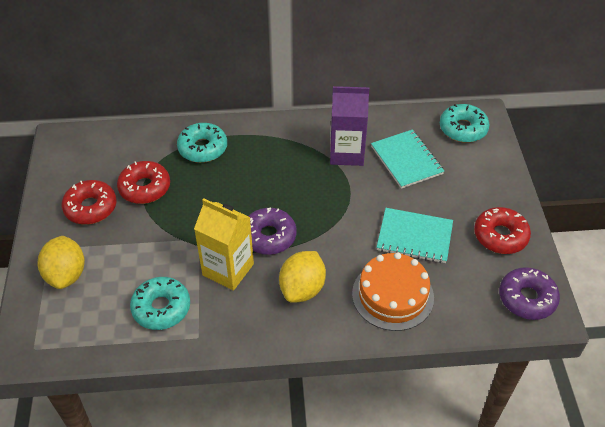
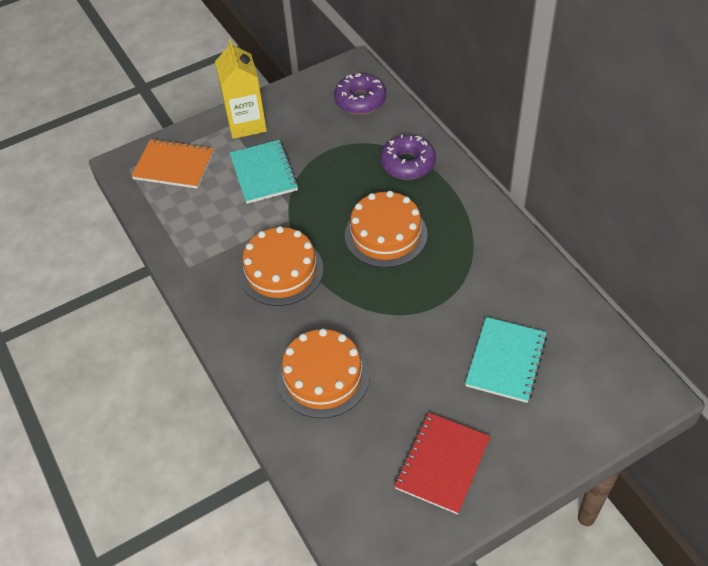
orange cake: [352,252,434,331] = 1 -> [239,226,323,306] [277,329,369,418] [345,191,428,268] = 3
orange notebook: none = 0 -> [131,139,214,189] = 1
purple carton: [330,86,369,166] = 1 -> none = 0
red donut: [62,180,117,225] [117,161,170,204] [474,207,531,254] = 3 -> none = 0
red notebook: none = 0 -> [394,413,491,514] = 1
turquoise donut: [130,277,190,330] [177,123,227,163] [440,104,489,143] = 3 -> none = 0
yellow lemon: [38,236,85,289] [279,251,326,303] = 2 -> none = 0

